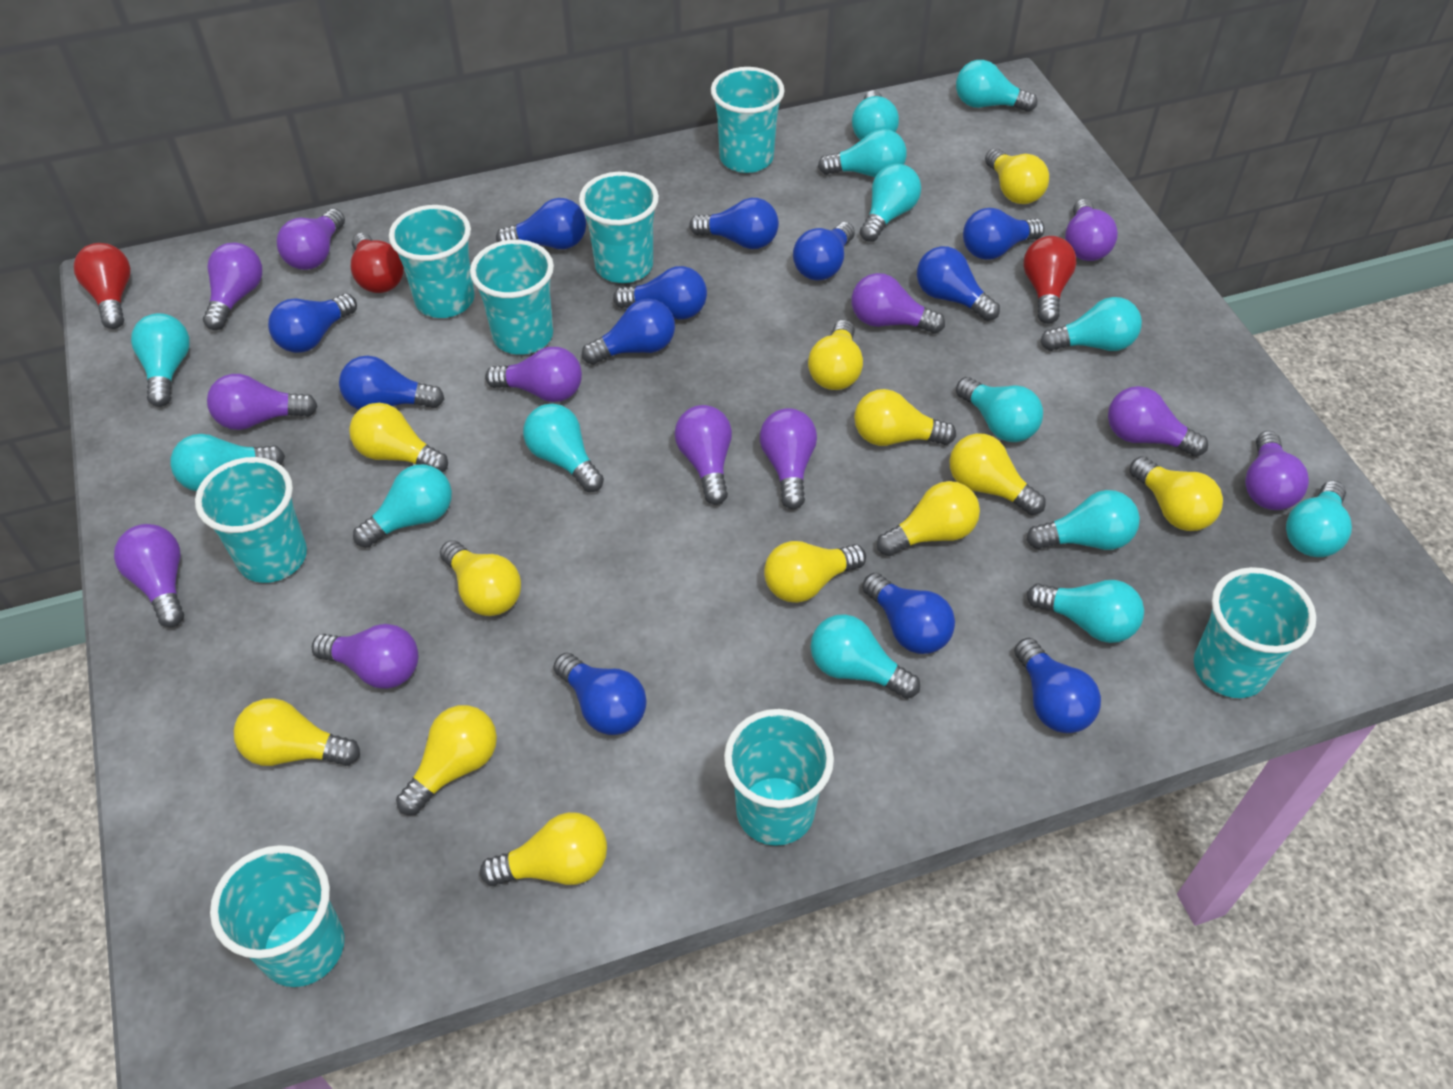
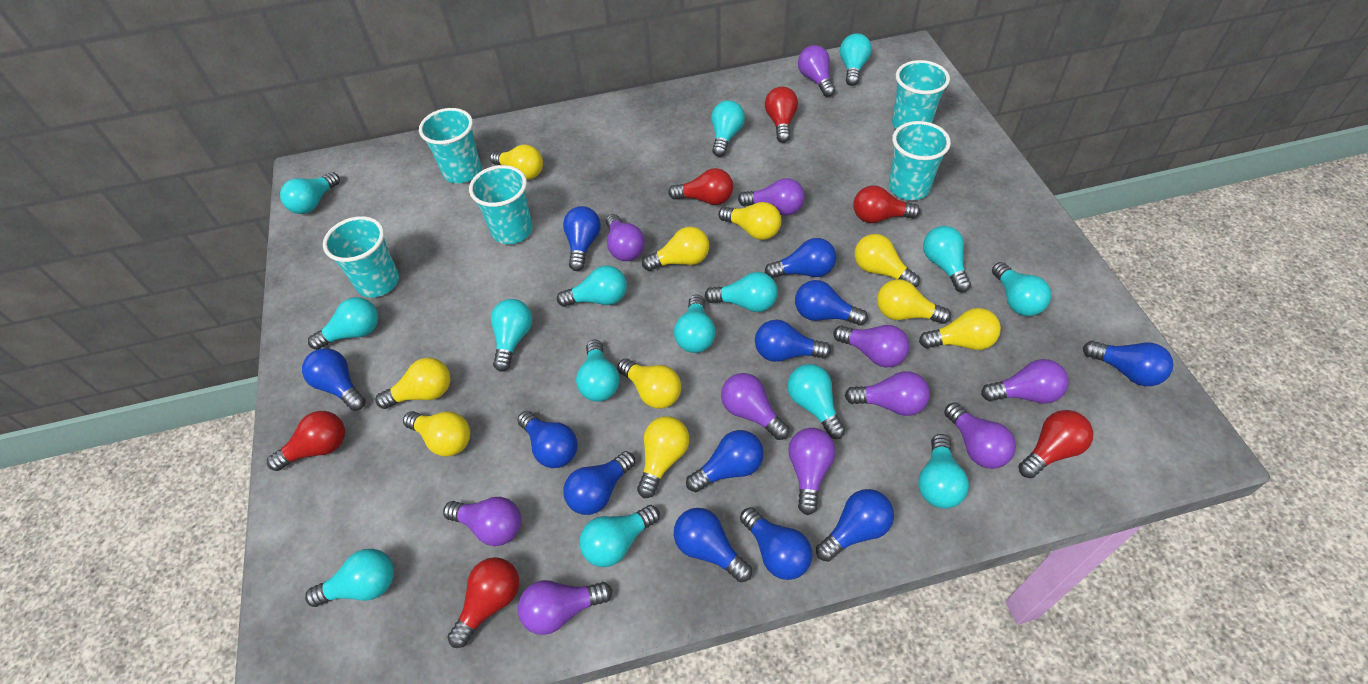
purple light bulb: [114,524,184,627] [203,242,262,330] [207,374,317,430] [277,209,345,270] [312,624,418,689] [485,347,582,402] [674,405,732,505] [760,408,817,509] [851,273,945,334] [1065,199,1118,261] [1108,386,1208,457] [1245,431,1309,510] = 12 -> [443,497,521,546] [518,580,612,635] [606,214,645,261] [721,373,789,440] [738,178,805,215] [788,428,835,515] [798,45,835,97] [833,325,909,368] [845,371,930,416] [944,402,1016,469] [981,359,1069,404] = 11
red light bulb: [74,243,131,329] [351,233,404,293] [1023,236,1076,324] = 3 -> [267,411,345,471] [448,557,519,648] [668,168,733,205] [765,87,798,143] [853,185,920,223] [1018,410,1093,478] = 6
turquoise cup: [195,457,307,583] [210,845,344,987] [389,205,474,318] [470,240,554,355] [579,172,659,283] [711,67,785,173] [724,709,834,846] [1194,567,1316,698] = 8 -> [323,216,399,297] [419,108,481,183] [469,165,533,244] [889,121,951,200] [892,60,950,129] = 5
turquoise light bulb: [131,313,190,407] [170,434,285,491] [353,464,452,548] [523,404,604,492] [811,614,920,699] [818,129,907,178] [852,90,899,140] [860,164,921,242] [956,60,1037,112] [956,377,1043,442] [1027,490,1140,550] [1027,580,1144,643] [1040,297,1142,351] [1286,481,1352,557] = 14 -> [280,172,340,214] [305,549,394,607] [308,297,378,350] [491,299,532,372] [557,266,627,307] [576,340,619,402] [579,505,660,567] [674,294,716,353] [705,272,778,312] [711,100,745,157] [787,364,845,439] [840,33,872,86] [918,434,969,509] [923,226,971,292] [992,262,1051,316] = 15
yellow light bulb: [234,698,360,766] [349,403,448,472] [396,705,497,815] [440,540,521,616] [480,812,607,886] [764,541,866,603] [808,320,863,390] [854,389,956,446] [877,481,980,556] [949,433,1046,515] [985,148,1049,204] [1130,456,1223,531] = 12 -> [375,358,451,409] [403,411,470,457] [490,144,543,180] [617,358,681,409] [637,416,689,498] [642,226,709,271] [718,202,781,240] [855,234,920,288] [877,279,951,324] [919,308,1001,350] = 10

